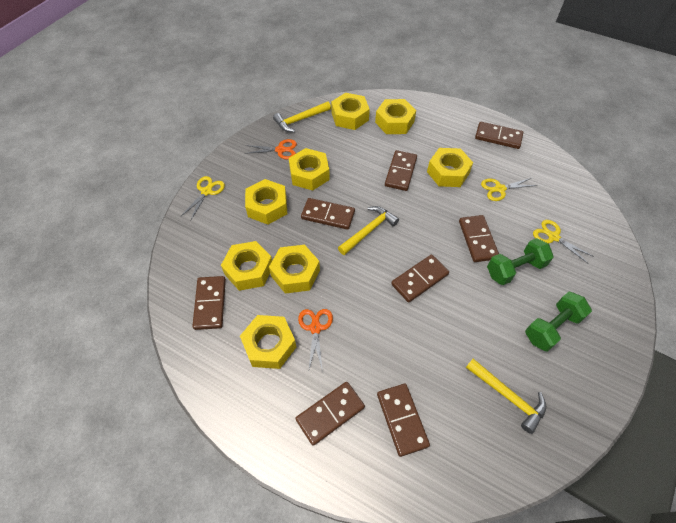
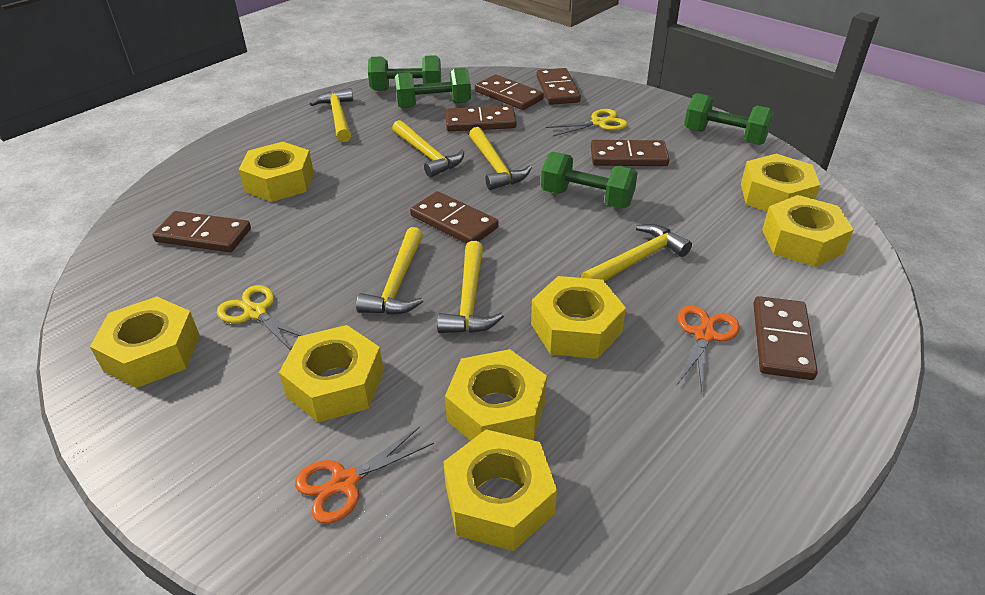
brown domino: [192,276,226,330] [295,382,365,446] [301,198,355,230] [377,384,430,457] [385,150,417,191] [391,255,449,303] [459,215,499,262] [475,122,523,149] = 8 -> [152,211,251,252] [410,191,499,244] [445,105,517,131] [475,74,544,110] [537,68,581,105] [591,140,669,166] [753,296,818,380] = 7
green dumbbell: [487,238,554,285] [525,292,592,351] = 2 -> [368,56,441,91] [395,68,471,108] [541,152,638,209] [684,93,774,145] = 4
yellow hammer: [273,101,331,132] [338,206,399,255] [466,359,546,434] = 3 -> [310,88,353,142] [356,227,424,315] [392,120,464,178] [437,241,504,333] [469,127,532,190] [581,224,692,281] = 6
yellow scissors: [180,176,225,221] [481,178,538,201] [533,220,594,264] = 3 -> [217,285,303,350] [546,109,627,136] = 2

